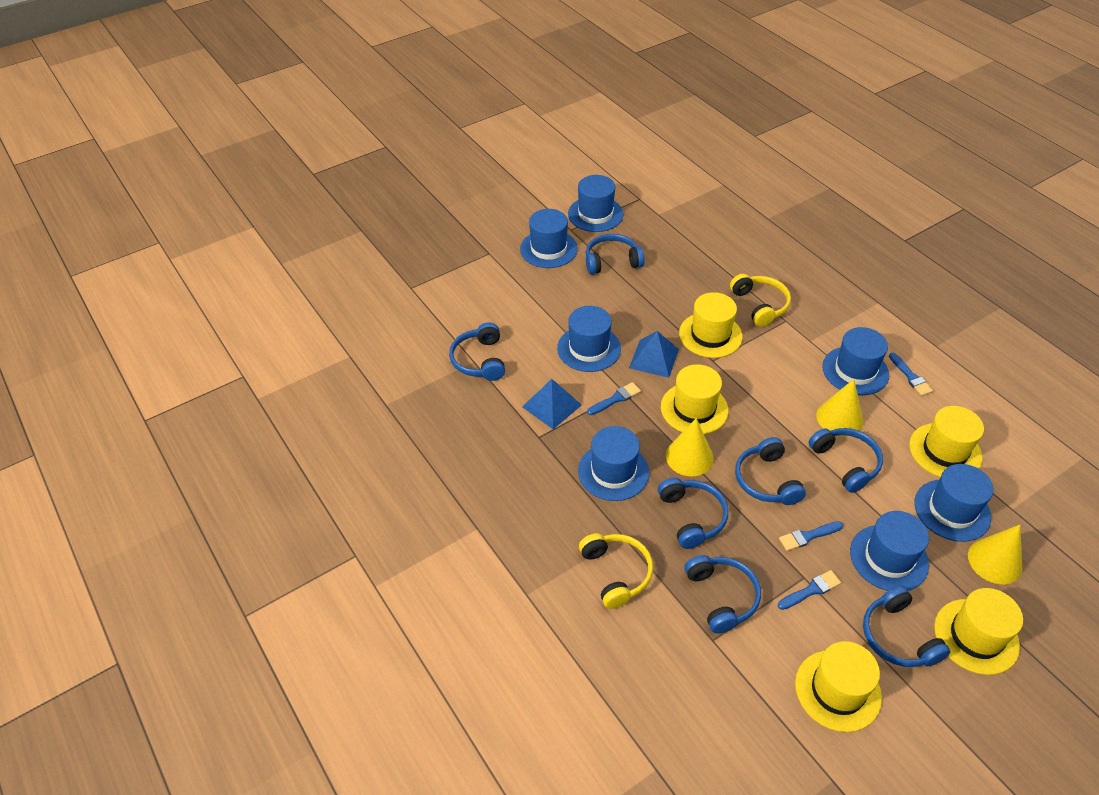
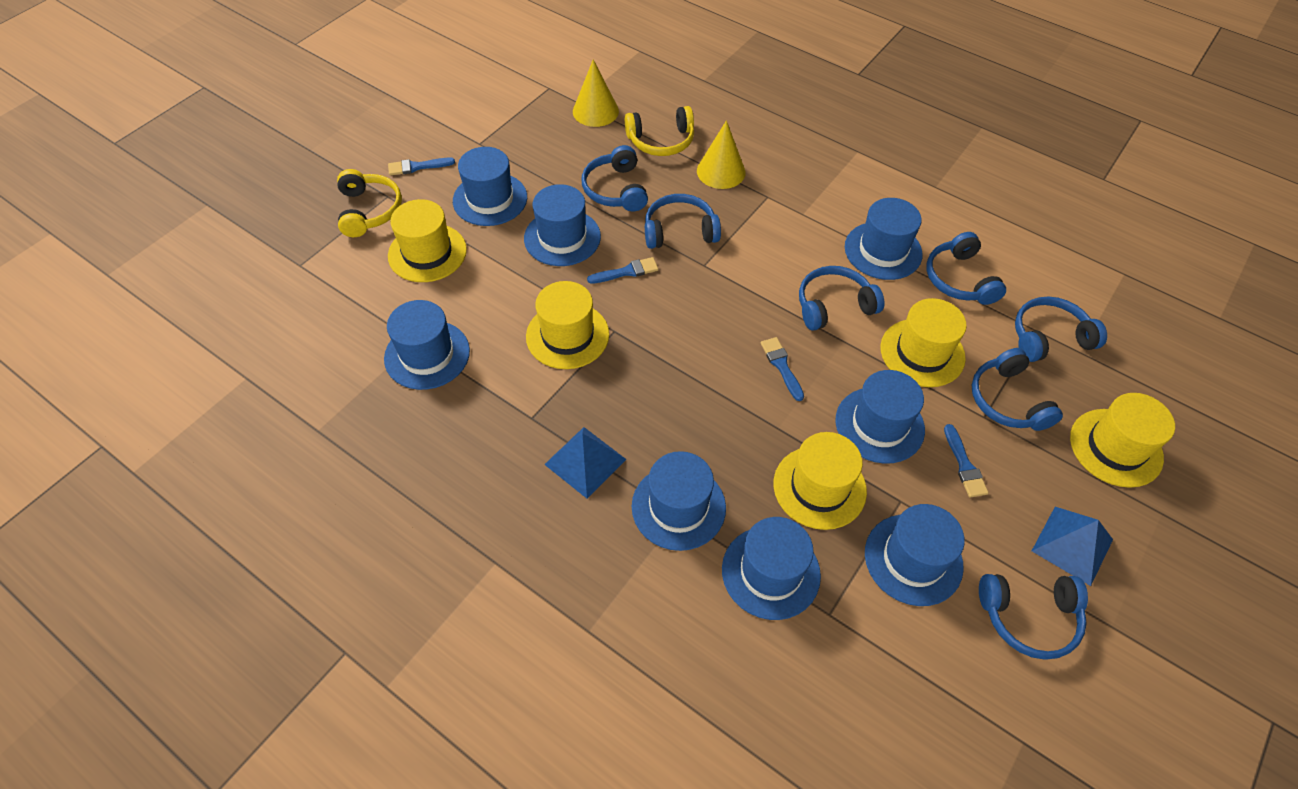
blue hat: [520,209,578,268] [557,306,621,372] [568,175,623,232] [578,426,649,501] [822,327,889,395] [850,511,929,591] [914,464,994,542] = 7 -> [384,300,470,390] [453,147,527,226] [524,184,601,266] [632,451,726,551] [722,517,821,620] [835,370,925,464] [845,198,923,280] [865,504,965,606] = 8
yellow cone: [666,418,713,476] [816,379,863,437] [968,525,1022,584] = 3 -> [573,59,619,127] [697,120,745,189] = 2

